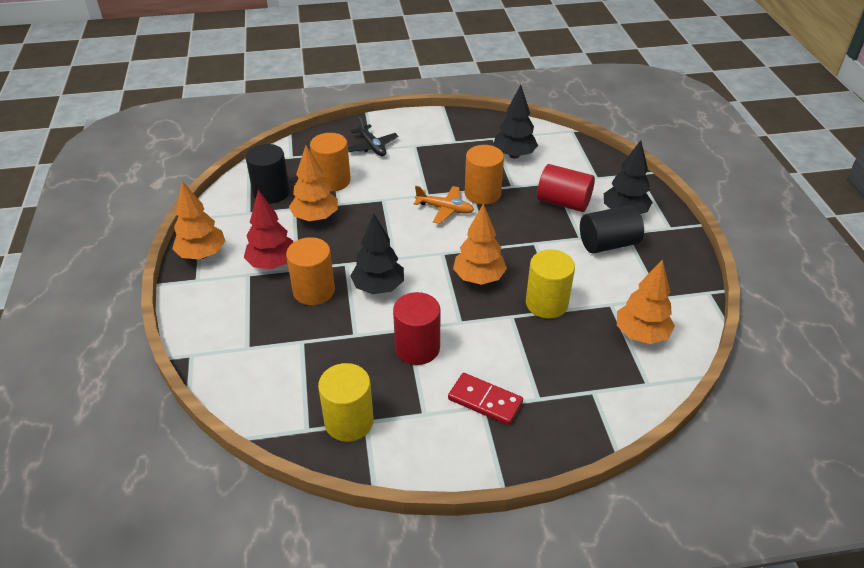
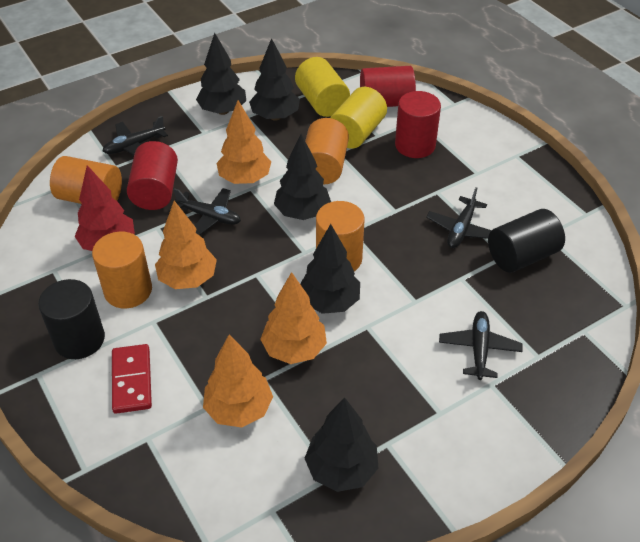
black plane: [348,117,398,156] = 1 -> [103,116,168,156] [173,188,241,235] [426,187,492,248] [439,311,523,380] = 4
black tree: [350,213,404,294] [494,85,538,159] [604,140,653,214] = 3 -> [196,33,246,115] [249,38,300,121] [274,134,331,220] [300,224,360,314] [304,397,378,492] = 5
orange cylinder: [286,237,335,305] [310,133,351,192] [465,145,504,205] = 3 -> [50,156,122,204] [92,232,152,308] [305,118,349,184] [316,201,364,271] = 4
orange plane: [414,186,474,224] = 1 -> none = 0
red cylinder: [393,292,441,365] [537,164,595,212] = 2 -> [127,141,178,210] [360,66,416,107] [395,91,441,158] = 3

